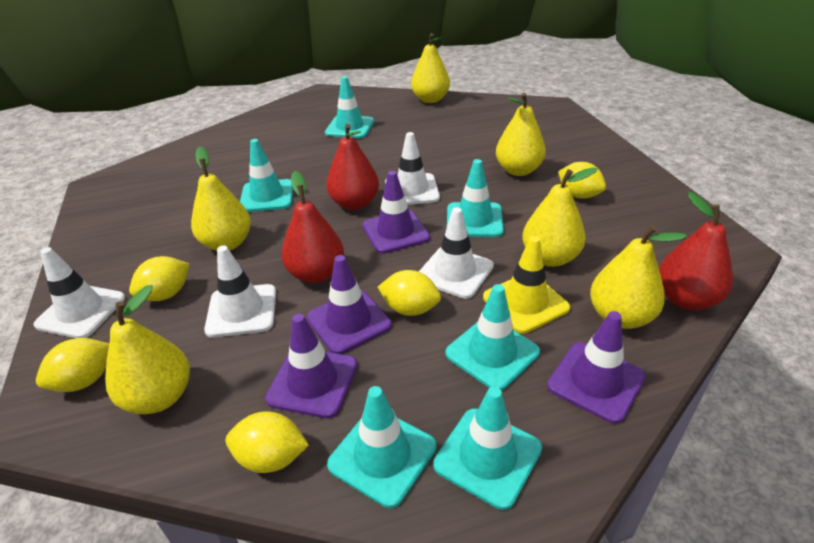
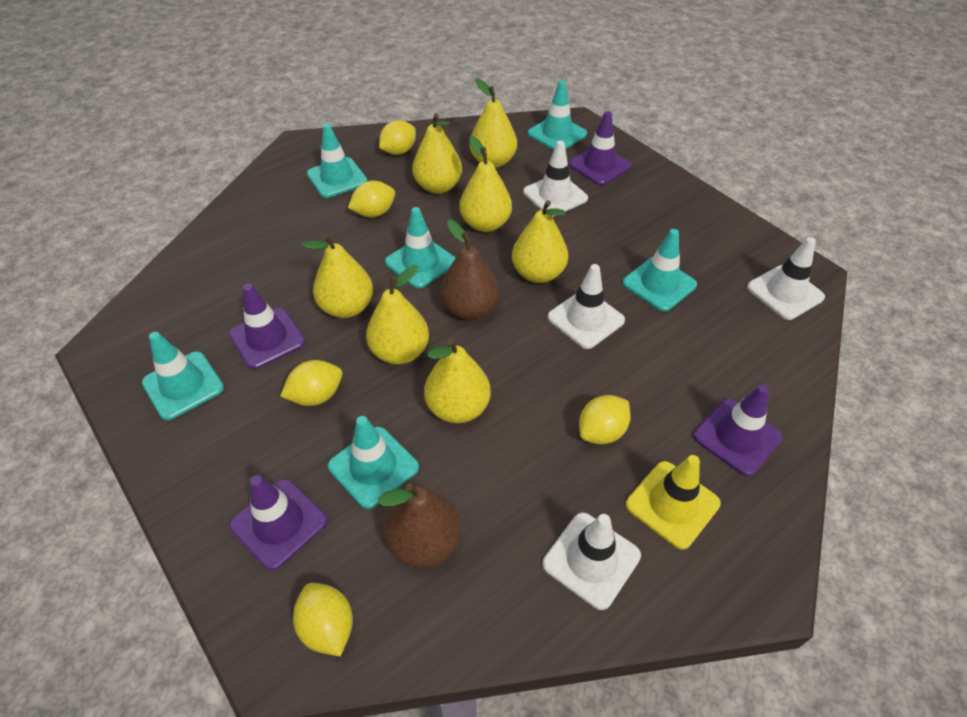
brown pear: none = 0 -> [378,483,461,568] [440,219,499,320] = 2
red pear: [281,171,344,283] [326,124,379,210] [659,192,733,310] = 3 -> none = 0
yellow pear: [105,285,190,414] [191,147,251,251] [411,33,450,103] [496,93,546,176] [522,167,597,267] [590,225,687,329] = 6 -> [302,234,373,318] [366,265,429,364] [412,113,462,194] [424,339,491,423] [459,136,512,232] [469,78,517,168] [512,200,568,283] = 7

